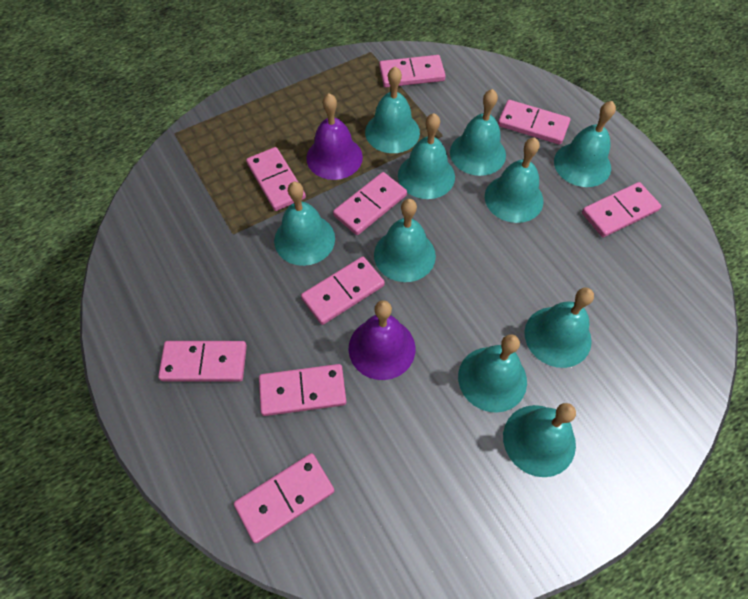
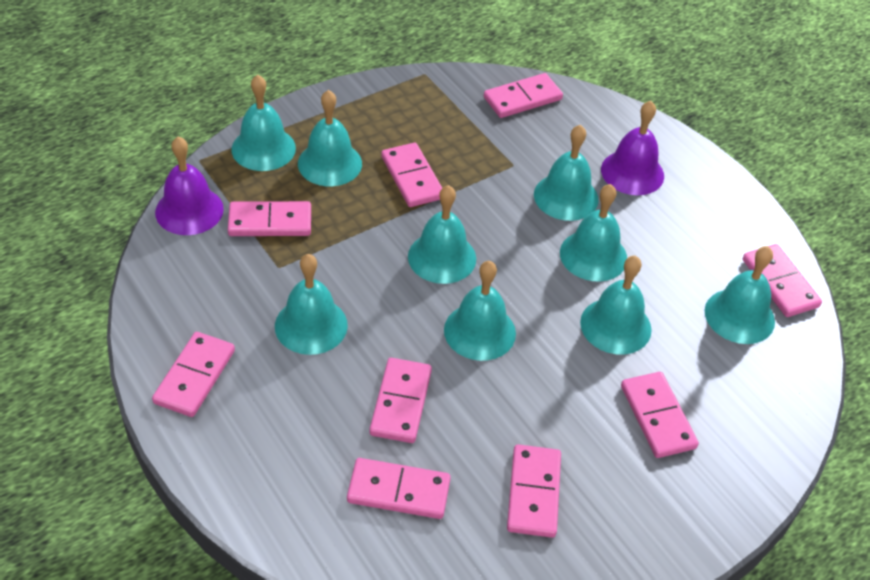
turquoise bell: [274,182,335,266] [365,67,420,153] [374,199,436,282] [398,113,455,199] [450,89,506,176] [458,334,527,413] [485,137,543,223] [503,403,576,477] [524,287,594,368] [554,101,616,187] = 10 -> [231,75,296,171] [275,254,348,355] [298,90,362,186] [408,185,476,284] [444,261,516,361] [534,125,599,221] [560,184,627,282] [580,256,652,355] [705,246,775,344] = 9

